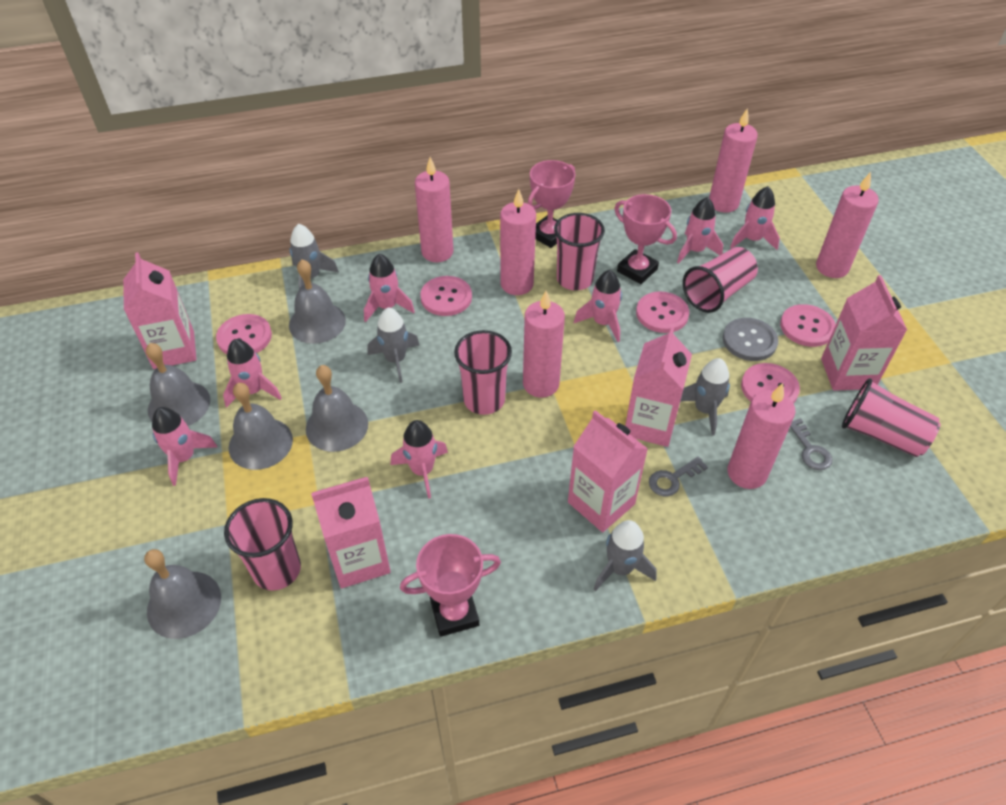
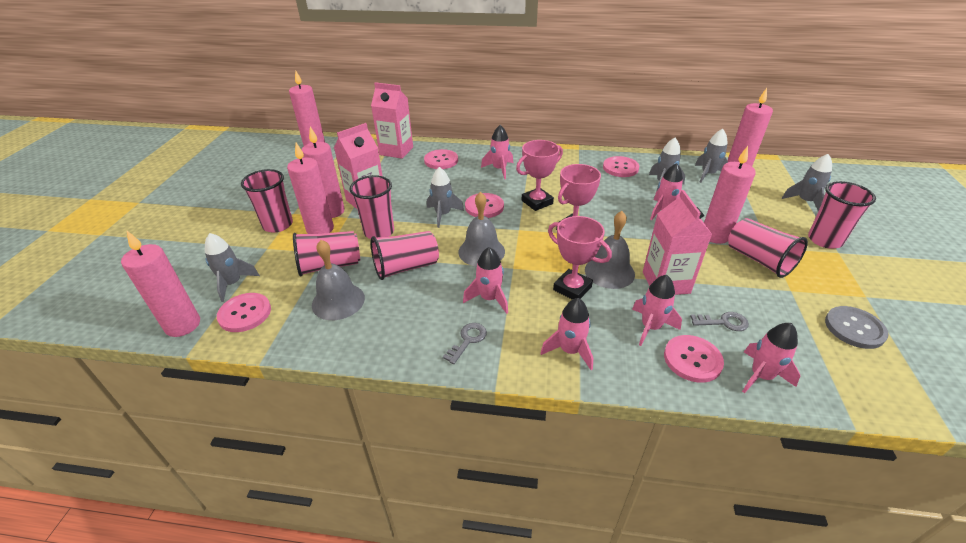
grey bell: [144,549,221,639] [146,343,210,426] [229,383,293,470] [289,259,346,344] [306,365,368,452] = 5 -> [312,240,365,320] [458,192,505,266] [585,211,635,289] = 3
grey rocket: [289,224,339,289] [367,307,420,383] [594,520,657,591] [680,358,730,436] = 4 -> [205,233,260,302] [427,167,464,228] [649,138,685,191] [695,129,728,183] [782,154,832,211] = 5
pink carton: [123,252,196,369] [311,477,391,588] [568,410,648,532] [625,326,692,447] [821,275,907,391] = 5 -> [334,123,383,209] [371,82,413,159] [643,190,712,295] = 3
pink cup: [224,498,301,591] [454,330,512,415] [554,213,605,290] [683,247,758,313] [842,378,941,457] = 5 -> [241,169,293,233] [293,231,360,276] [350,175,394,239] [371,231,439,280] [728,218,808,278] [808,181,876,249] = 6
pink rocket: [152,407,217,486] [223,339,282,408] [364,254,415,322] [391,420,448,499] [574,270,622,342] [677,197,723,264] [730,186,780,250] = 7 -> [463,247,508,314] [481,125,513,179] [540,298,593,370] [632,275,682,346] [650,163,683,220] [742,323,800,393] = 6

